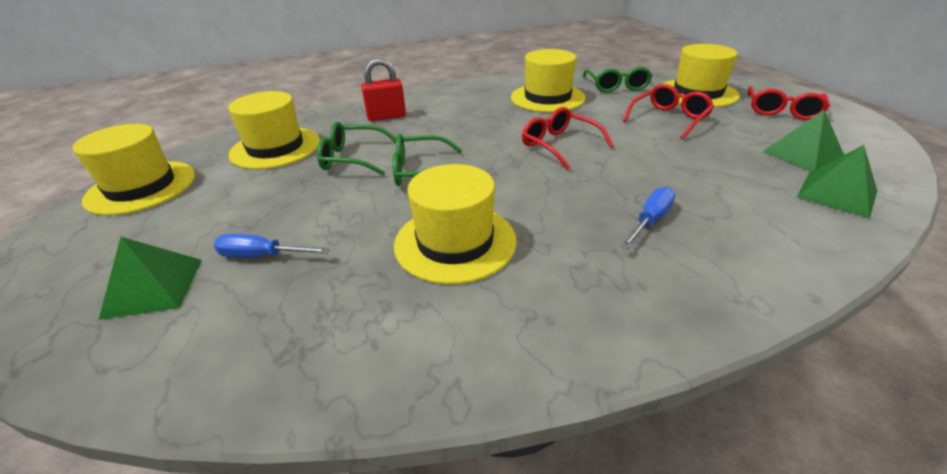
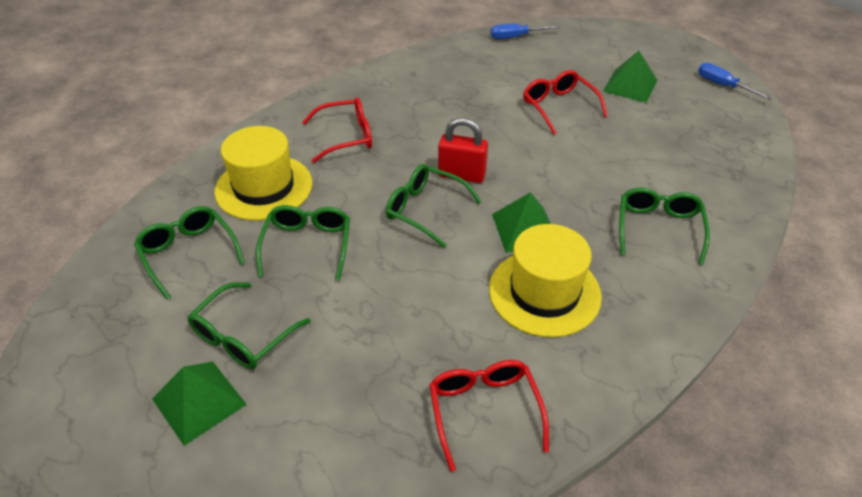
green glasses: [317,122,396,176] [393,134,463,186] [583,66,653,92] = 3 -> [134,206,245,299] [187,282,311,369] [256,205,350,280] [386,164,482,248] [619,188,710,265] = 5
yellow hat: [72,124,195,216] [228,91,320,169] [394,164,517,284] [511,49,586,112] [663,44,740,107] = 5 -> [214,126,312,220] [489,224,602,337] = 2

